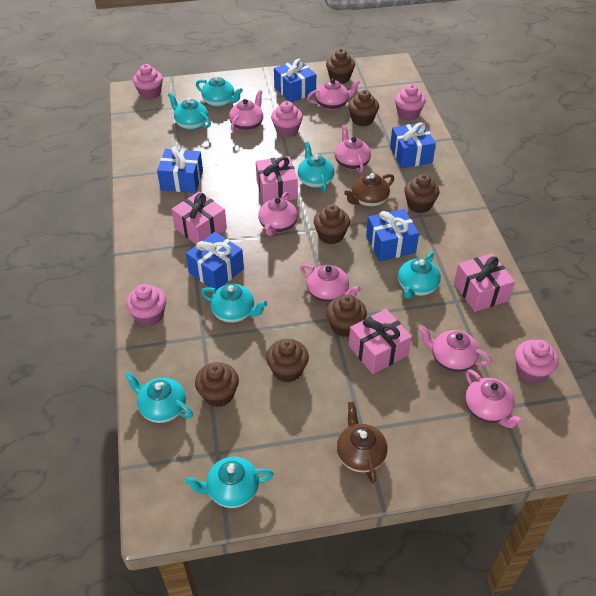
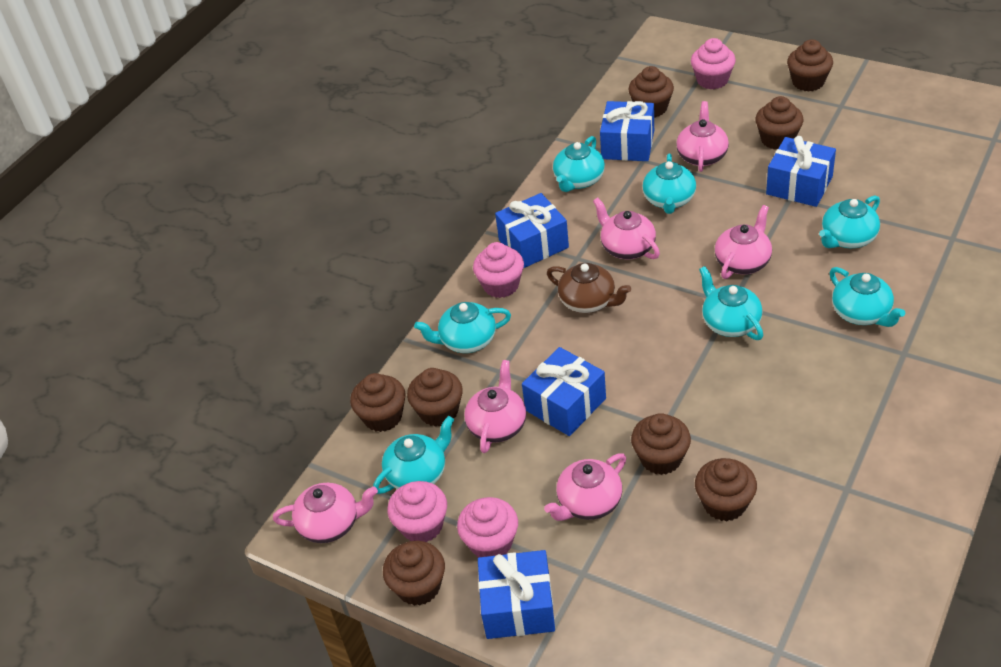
brown cupcake: [195,362,239,407] [266,339,309,382] [314,204,350,244] [326,49,355,84] [326,295,367,337] [348,90,379,126] [404,174,440,213] = 7 -> [350,373,406,432] [383,541,445,606] [407,368,463,427] [628,66,674,118] [631,413,691,475] [695,458,757,521] [755,96,804,150] [787,39,833,92] = 8
brown teapot: [337,402,387,483] [344,173,394,207] = 2 -> [547,263,631,313] = 1
pink cupcake: [126,284,166,326] [133,64,163,100] [271,101,303,138] [395,84,426,121] [515,340,559,384] = 5 -> [387,481,447,542] [457,497,518,557] [473,242,524,298] [691,38,736,89] = 4
pink gift: [171,191,227,244] [256,156,298,204] [349,309,412,374] [454,253,515,312] = 4 -> none = 0
pink teapot: [229,90,263,132] [258,192,298,236] [300,264,361,303] [307,79,361,110] [335,125,371,173] [419,326,492,372] [465,369,523,428] = 7 -> [273,483,378,543] [464,360,526,453] [544,453,626,521] [593,198,660,259] [676,101,729,172] [715,205,772,279] = 6

